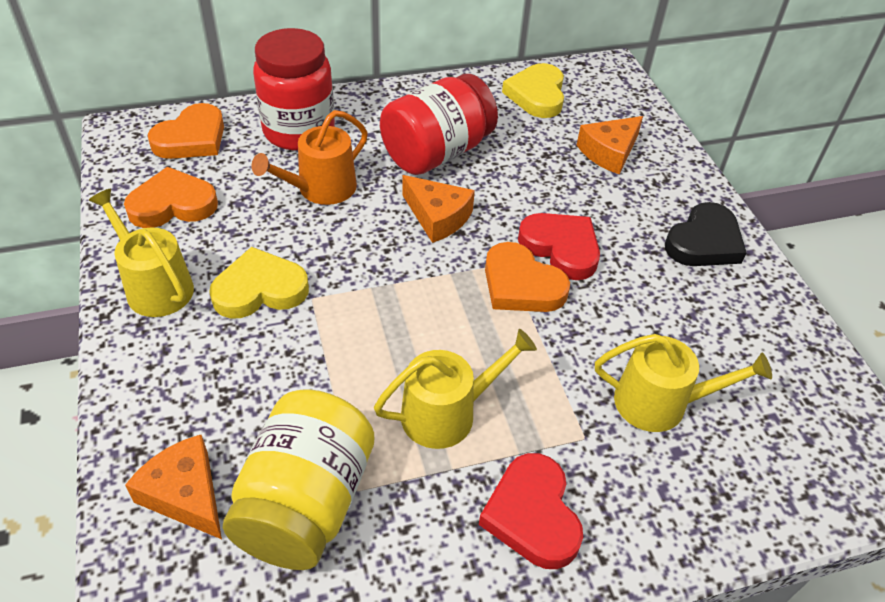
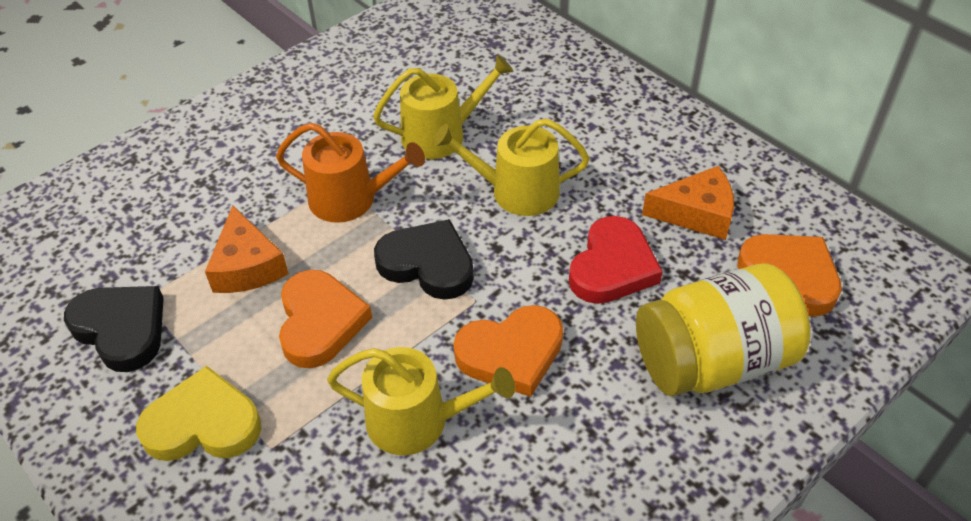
black heart: [665,202,747,266] = 1 -> [64,286,164,372] [374,219,474,300] = 2
orange cheese: [125,435,222,539] [403,175,475,243] [577,116,643,174] = 3 -> [205,205,289,293] [642,166,734,240] = 2
red heart: [479,453,583,569] [518,213,600,280] = 2 -> [569,216,663,304] = 1
red jar: [253,28,335,150] [380,74,498,175] = 2 -> none = 0
yellow heart: [209,247,309,318] [502,63,564,118] = 2 -> [136,366,262,461] = 1

